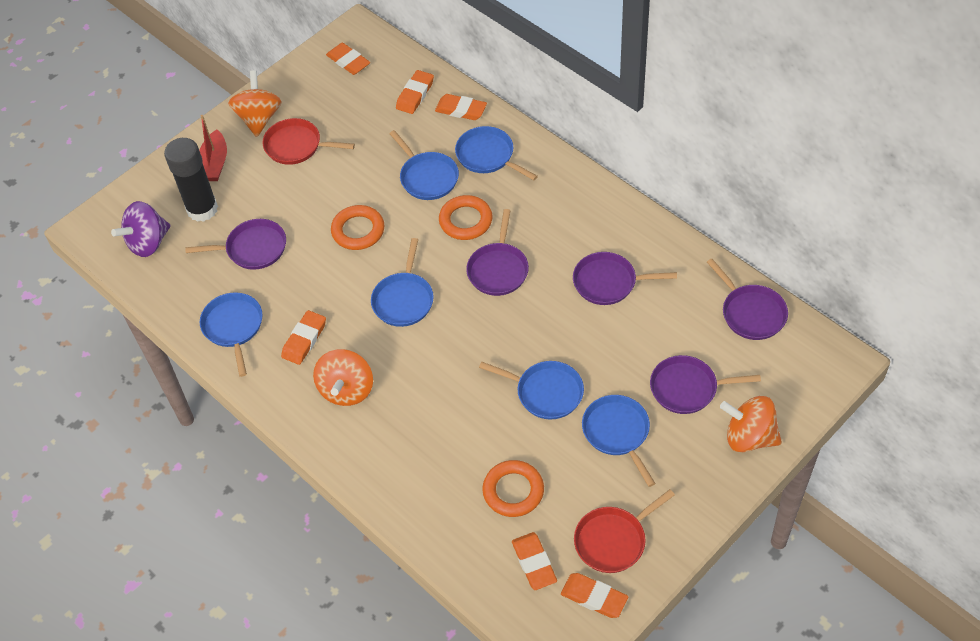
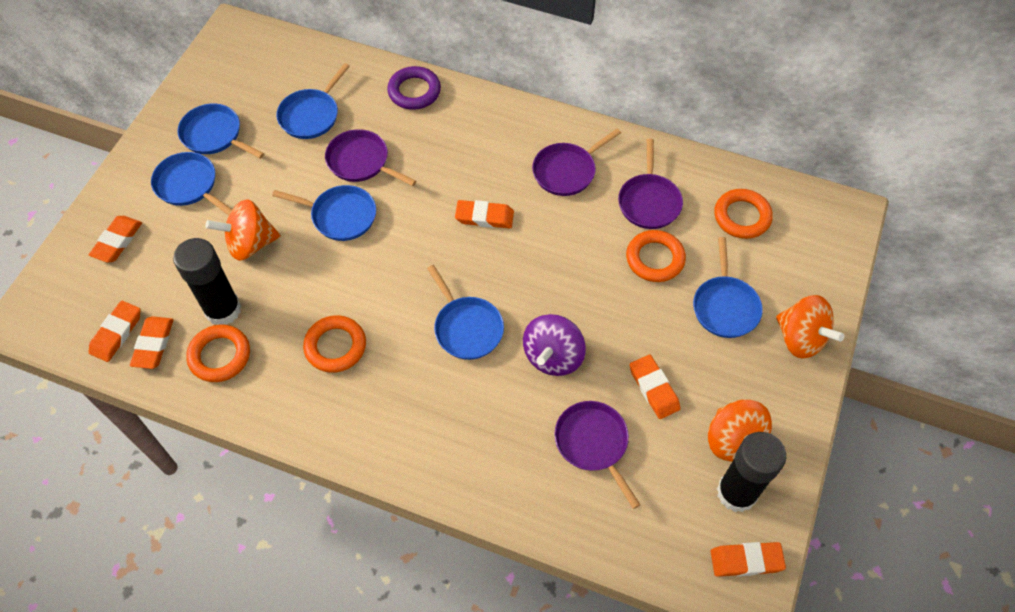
black glue stick: [164,138,218,222] = 1 -> [173,238,241,325] [717,432,786,512] = 2
orange ring: [331,205,384,250] [439,195,492,240] [482,460,544,517] = 3 -> [186,325,250,382] [303,315,366,373] [626,230,686,282] [714,189,773,239] = 4
purple pan: [185,219,286,270] [466,209,529,296] [573,252,677,305] [650,355,761,414] [707,259,788,340] = 5 -> [325,129,416,186] [532,128,621,196] [554,401,641,509] [618,139,683,229] = 4
purple ring: none = 0 -> [387,66,441,110] = 1
red boat: [199,115,227,181] = 1 -> none = 0
red pan: [262,118,355,165] [574,489,675,573] = 2 -> none = 0

